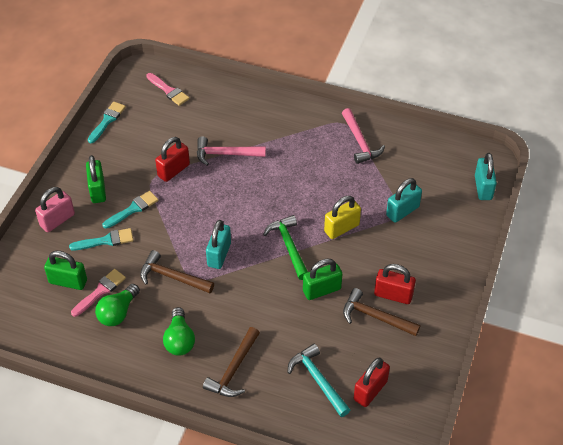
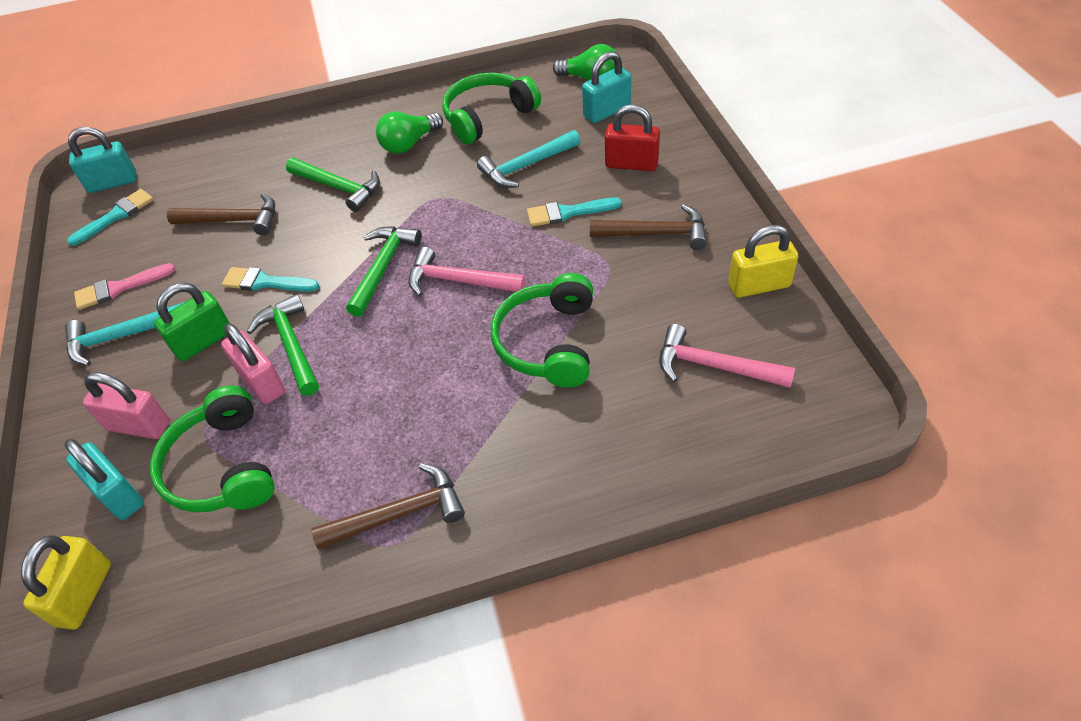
green hammer: [263,215,308,280] = 1 -> [247,294,319,396] [286,158,380,212] [346,226,422,317] = 3
green headphones: none = 0 -> [150,386,275,512] [442,73,541,144] [491,273,593,388] = 3
green padlock: [44,251,87,290] [86,155,106,203] [303,259,342,300] = 3 -> [154,283,230,361] = 1
pink brush: [71,269,126,317] [146,73,190,106] = 2 -> [74,263,175,310] = 1
pink padlock: [35,187,75,232] = 1 -> [83,372,170,439] [221,323,285,404] = 2
red padlock: [155,137,190,182] [354,358,390,407] [374,264,416,304] = 3 -> [605,104,660,171] = 1
turquoise hammer: [287,344,350,417] = 1 -> [65,302,184,366] [477,130,581,188] = 2
yellow padlock: [324,196,361,239] = 1 -> [21,535,111,630] [728,225,798,298] = 2

